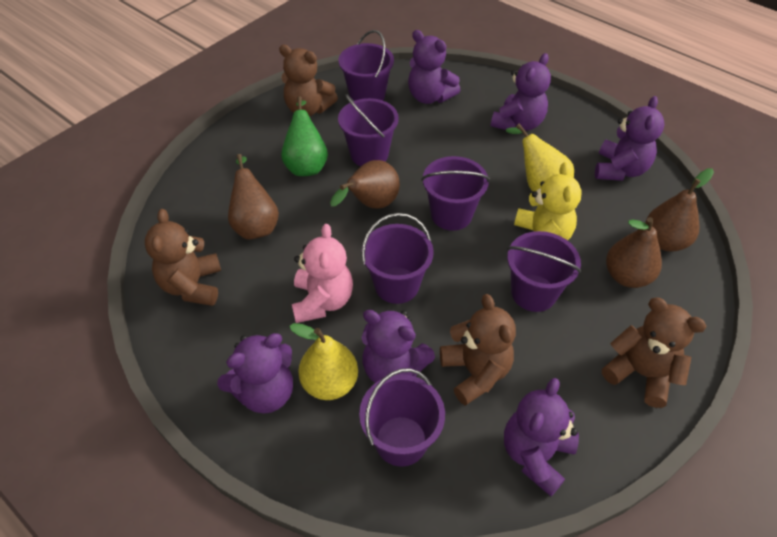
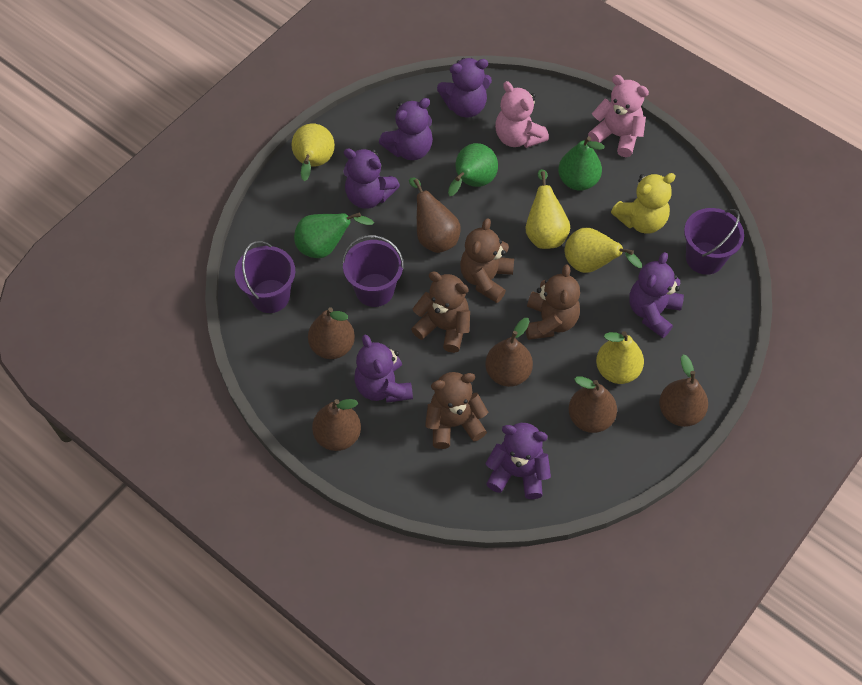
brown pear: [228,154,279,240] [330,160,400,209] [606,217,662,288] [645,168,714,251] = 4 -> [308,307,355,359] [312,399,361,451] [409,177,461,253] [485,318,533,387] [569,377,617,433] [659,354,708,427] = 6
green pear: [281,96,328,176] = 1 -> [294,212,374,258] [448,143,498,196] [558,136,605,191] = 3
pink teddy bear: [292,224,353,323] = 1 -> [495,81,549,148] [588,75,649,157] = 2
purple bucket: [338,94,399,166] [339,30,394,101] [359,368,445,467] [362,213,434,304] [421,156,490,231] [507,231,581,312] = 6 -> [235,241,295,313] [342,235,404,307] [684,208,744,275] = 3
yellow pear: [289,323,358,400] [506,124,574,192] = 2 -> [291,124,335,181] [526,169,570,249] [564,228,642,273] [596,331,644,384] = 4

